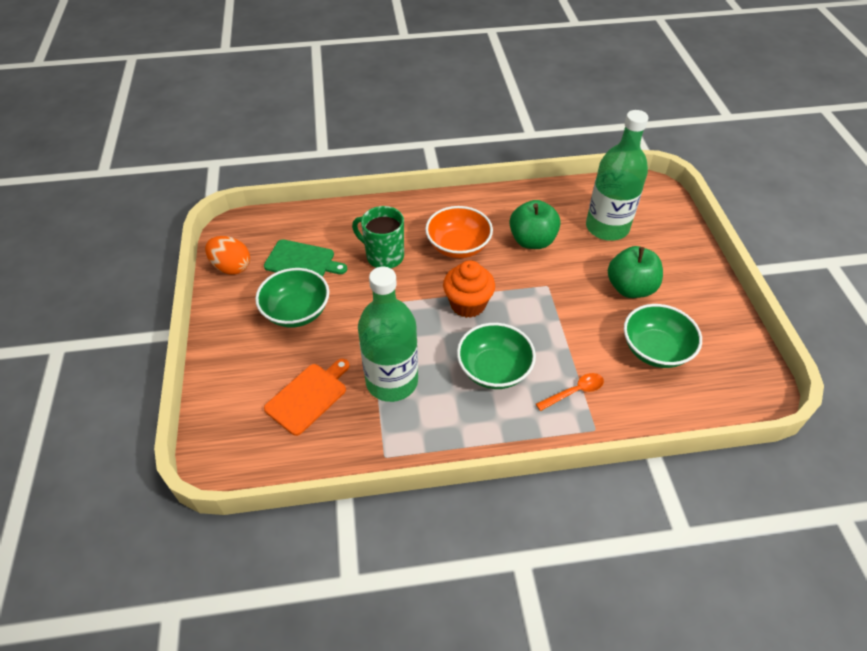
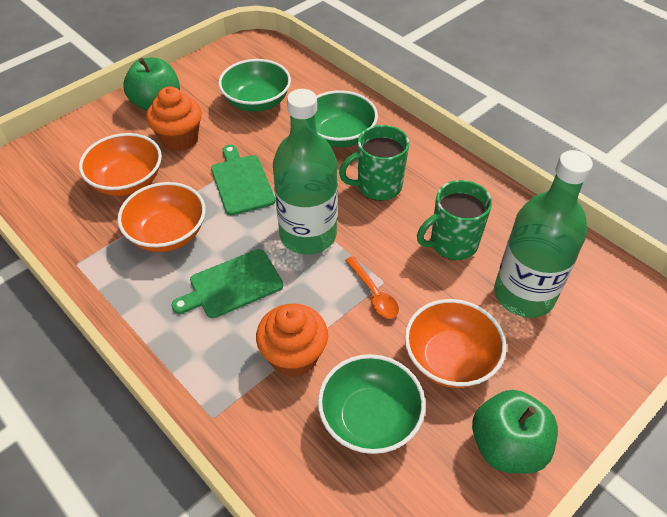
green cutting board: [264,239,347,277] = 1 -> [172,249,283,318] [211,145,276,215] = 2
green mug: [352,206,404,268] = 1 -> [339,125,409,201] [417,180,492,260] = 2
orange bowl: [425,206,493,258] = 1 -> [79,133,162,196] [117,182,206,252] [405,299,506,388] = 3
orange cupcake: [443,260,495,318] = 1 -> [146,86,202,151] [256,304,328,377] = 2
orange cutting board: [264,359,350,436] = 1 -> none = 0
orange egg: [205,236,250,275] = 1 -> none = 0

